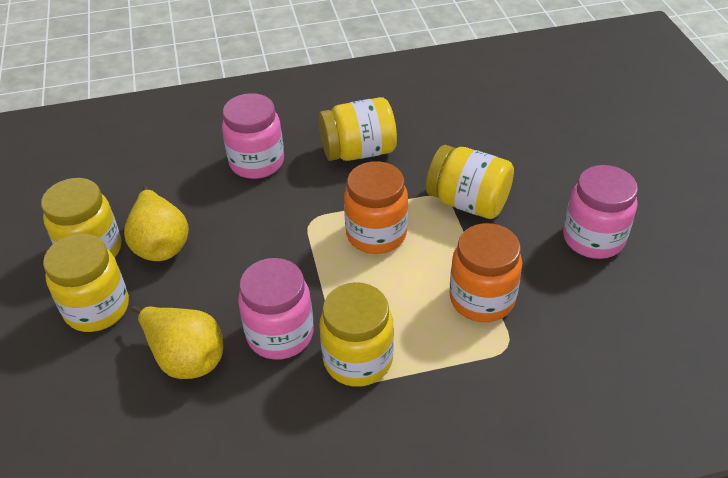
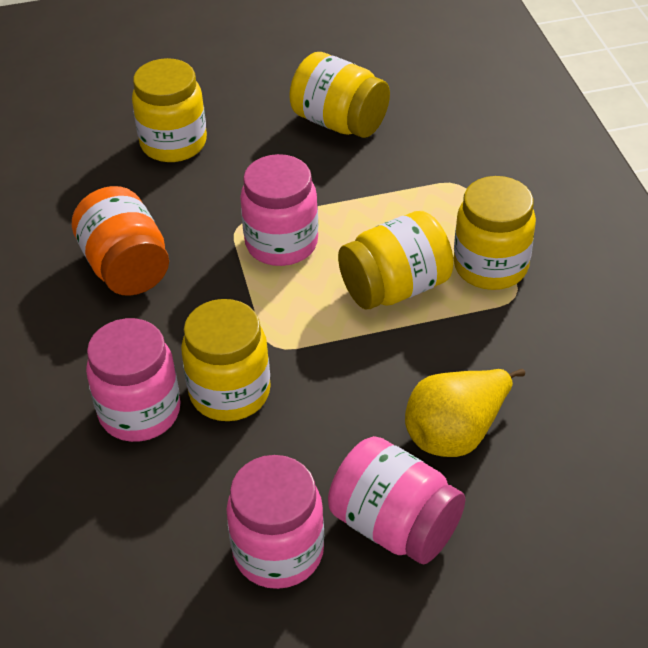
orange jar: [344,161,408,254] [449,223,522,322] = 2 -> [72,186,169,296] = 1
pink jar: [222,93,284,179] [238,258,314,360] [563,165,638,259] = 3 -> [86,318,180,442] [226,455,324,589] [240,154,318,266] [328,436,465,564] = 4
yellow pear: [124,186,189,261] [131,306,223,379] = 2 -> [405,369,525,457] = 1

